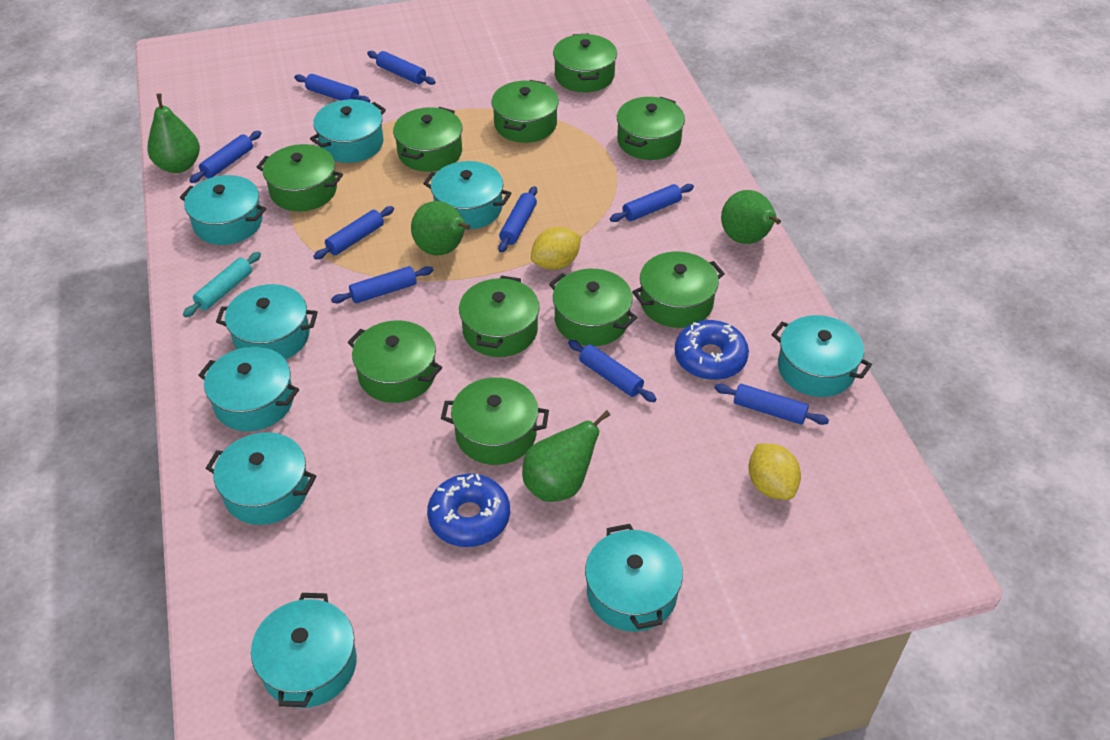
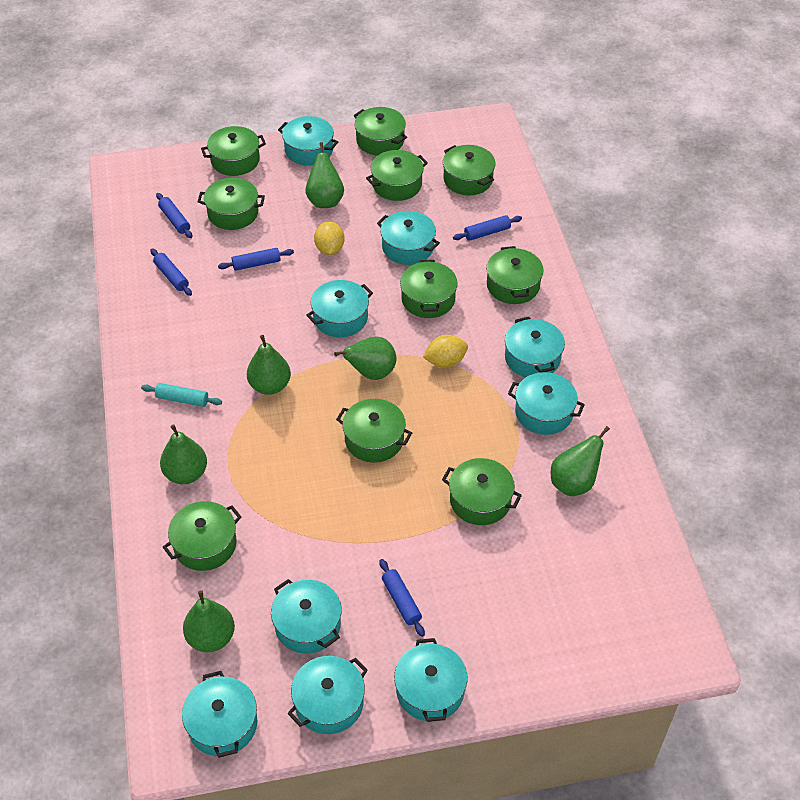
blue donut: [427,474,510,547] [675,320,749,380] = 2 -> none = 0
blue rolling pin: [189,131,261,183] [294,74,370,103] [313,206,394,260] [331,266,434,303] [367,51,436,85] [498,186,537,253] [568,340,656,402] [610,184,694,222] [714,384,829,425] = 9 -> [151,248,192,296] [156,193,192,238] [218,248,294,271] [380,559,425,637] [453,215,522,241] = 5
green pear: [147,93,200,173] [411,201,470,255] [522,410,610,502] [721,190,781,244] = 4 -> [160,424,207,484] [183,590,235,652] [247,335,291,395] [305,142,344,208] [334,337,396,380] [551,426,610,496] = 6

